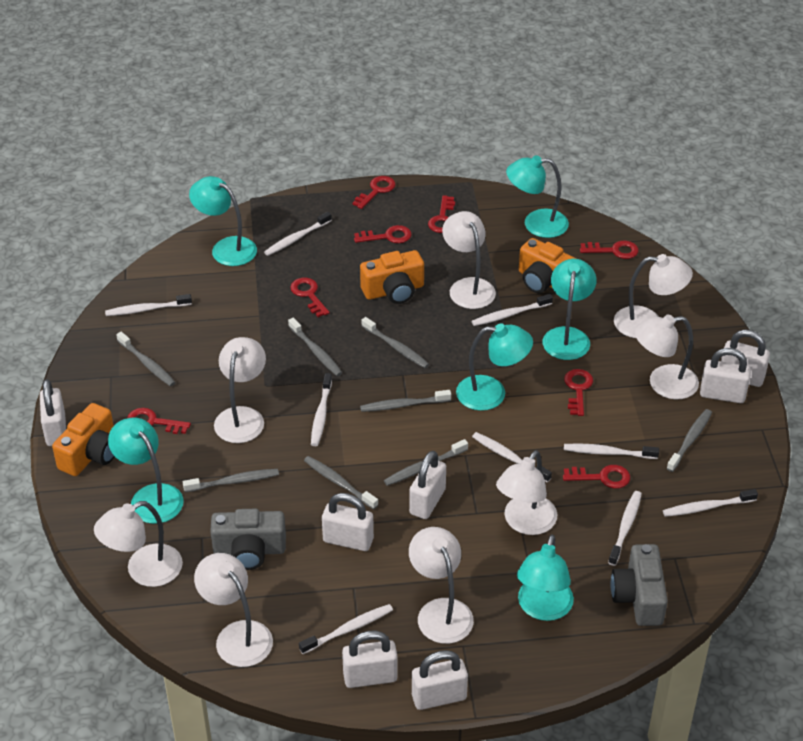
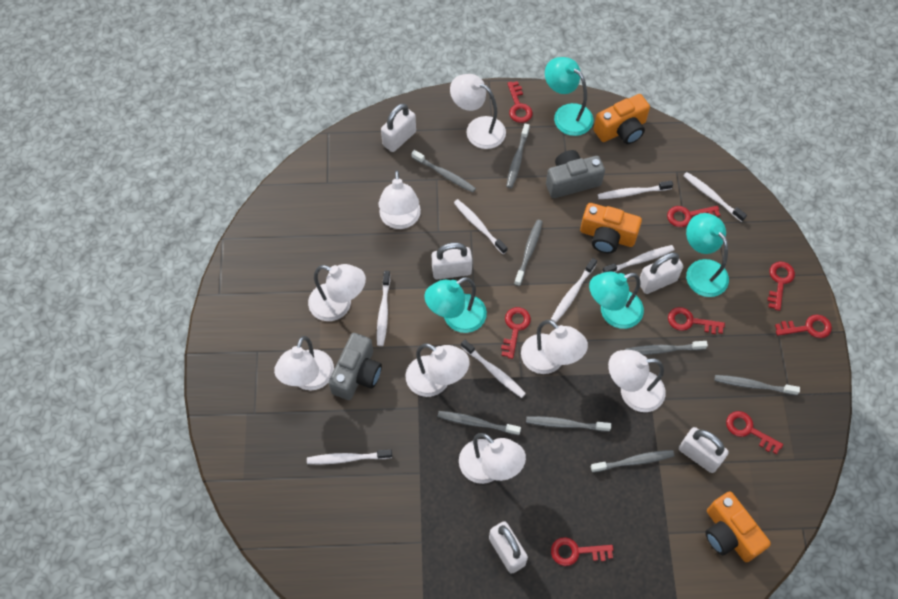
turquoise lamp: [108,418,184,524] [189,176,257,266] [456,323,533,411] [506,155,569,238] [517,534,574,621] [543,259,596,360] = 6 -> [424,277,487,333] [545,57,594,136] [589,272,644,329] [686,213,729,297] = 4
white padlock: [40,379,66,446] [322,493,374,551] [342,631,398,688] [409,451,446,519] [412,650,468,710] [700,348,751,403] [721,330,770,387] = 7 -> [381,103,416,152] [432,242,472,280] [489,521,528,574] [640,252,683,294] [679,427,729,473] = 5
white toothbrush: [105,294,192,316] [264,212,332,256] [299,604,393,654] [311,373,332,446] [472,294,553,326] [472,432,552,483] [564,443,659,459] [608,491,642,566] [663,489,758,517] = 9 -> [307,449,392,464] [377,271,390,346] [454,199,508,254] [461,340,526,398] [551,258,597,322] [598,181,673,199] [602,245,674,273] [683,172,747,222] = 8

